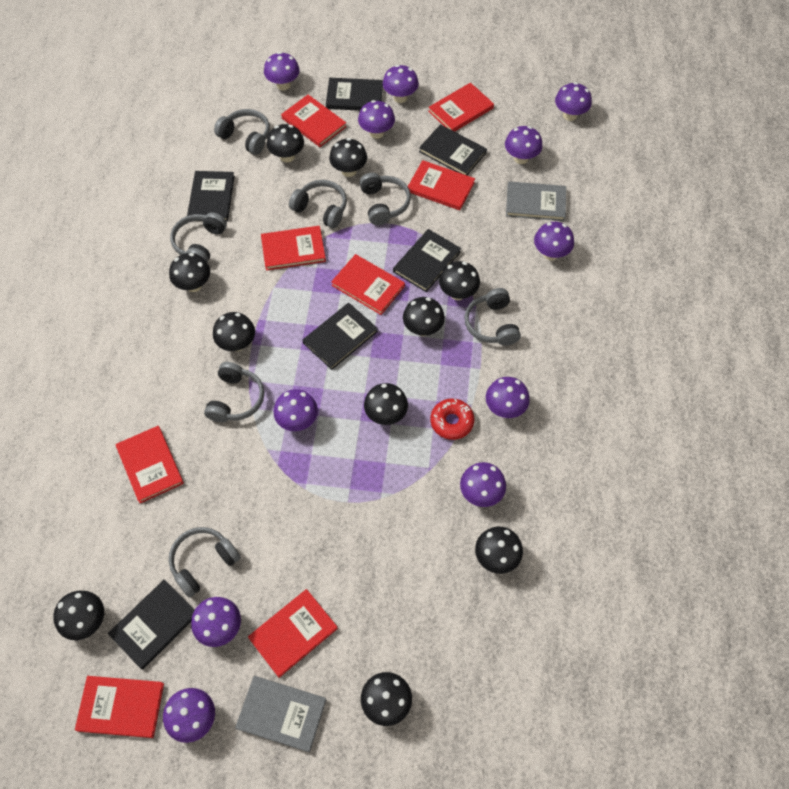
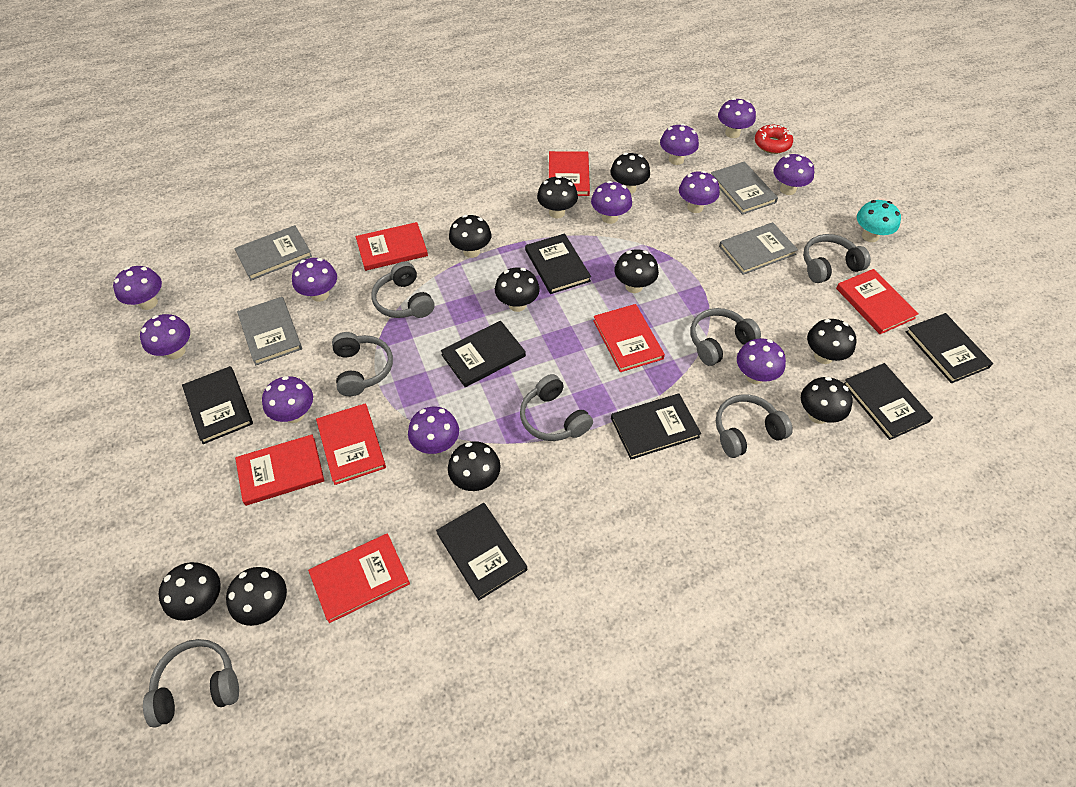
black book: [108,579,195,670] [187,171,235,222] [302,303,378,370] [326,78,383,111] [393,229,461,292] [419,124,487,175] = 6 -> [182,366,253,444] [436,503,527,601] [441,321,526,387] [525,233,591,294] [611,394,701,459] [844,363,933,440] [906,313,993,383] = 7
grey book: [235,676,326,753] [506,181,566,221] = 2 -> [234,225,312,280] [237,297,302,365] [711,161,778,215] [719,222,798,275] = 4
red book: [75,676,164,738] [115,426,184,503] [248,589,338,678] [261,226,326,271] [281,95,347,147] [331,254,405,315] [408,160,475,210] [428,83,494,132] = 8 -> [235,435,324,506] [308,533,410,623] [316,403,386,485] [356,222,428,271] [549,151,590,196] [593,304,665,372] [836,269,919,334] = 7
turquoise mushroom: none = 0 -> [857,200,901,242] = 1

